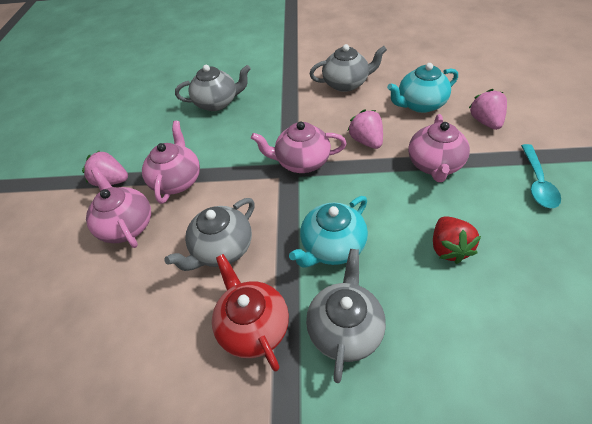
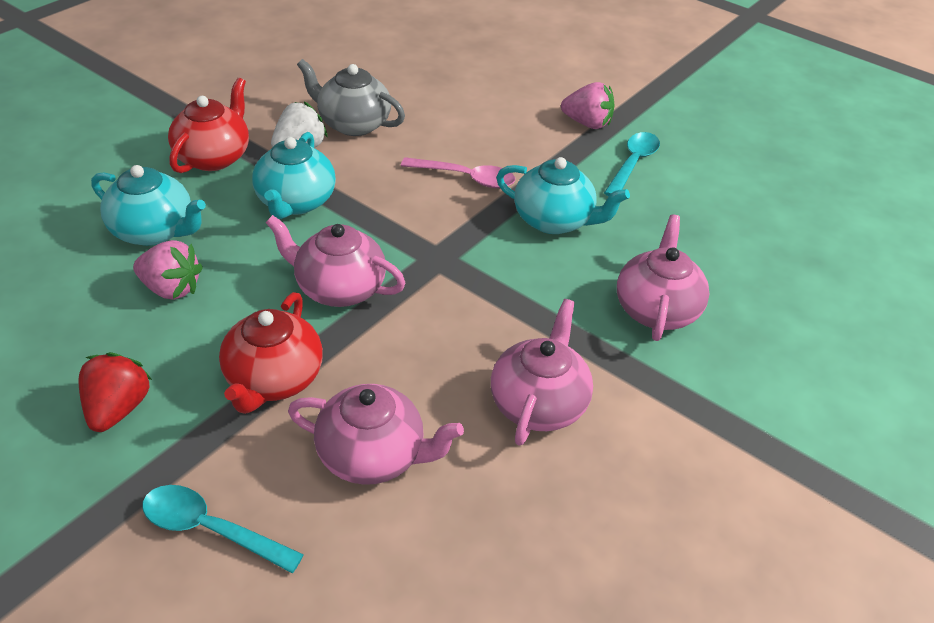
grey teapot: [165,198,255,271] [175,65,251,111] [306,249,386,383] [310,44,387,92] = 4 -> [297,59,405,136] = 1
pink spoon: none = 0 -> [401,157,515,188] = 1
pink strawberry: [82,150,128,186] [348,110,383,149] [469,89,507,130] = 3 -> [133,240,203,300] [561,82,615,129] = 2
red teapot: [212,254,289,371] = 1 -> [168,78,249,173] [219,292,323,414] = 2
turquoise spoon: [521,144,561,208] = 1 -> [142,485,304,573] [604,132,660,196] = 2
turquoise teapot: [289,196,368,268] [387,63,458,113] = 2 -> [91,165,206,246] [252,132,336,219] [496,157,630,234] = 3
white strawberry: none = 0 -> [271,102,328,148] = 1

